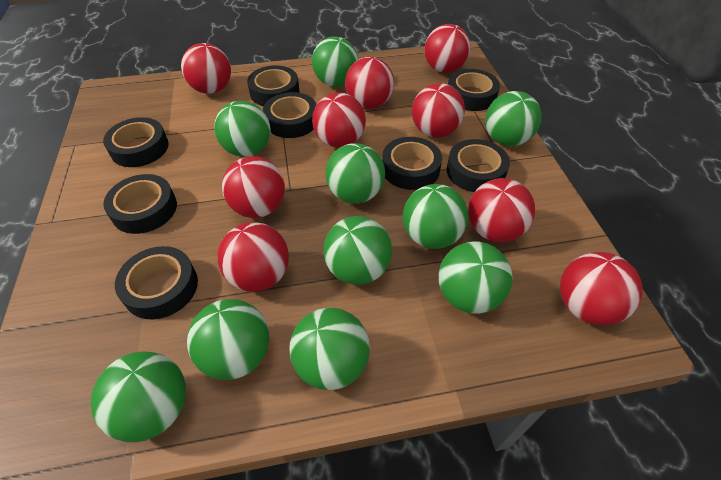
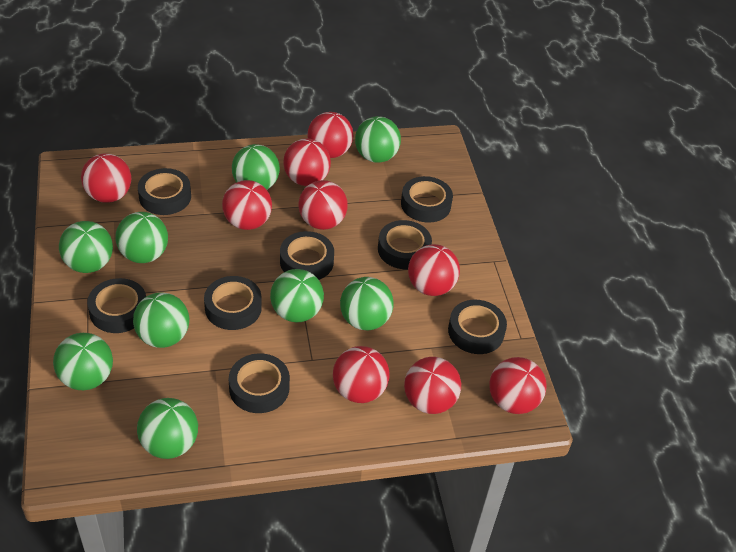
green ball: [90,351,186,442] [187,299,269,380] [214,101,271,157] [289,308,370,390] [312,36,358,87] [323,216,392,285] [325,143,385,204] [403,184,468,249] [439,241,513,314] [485,91,542,146] = 10 -> [53,333,113,390] [59,221,113,273] [115,212,168,263] [133,292,189,348] [137,398,198,459] [232,144,280,190] [270,269,324,322] [340,277,394,330] [355,116,401,163] = 9

